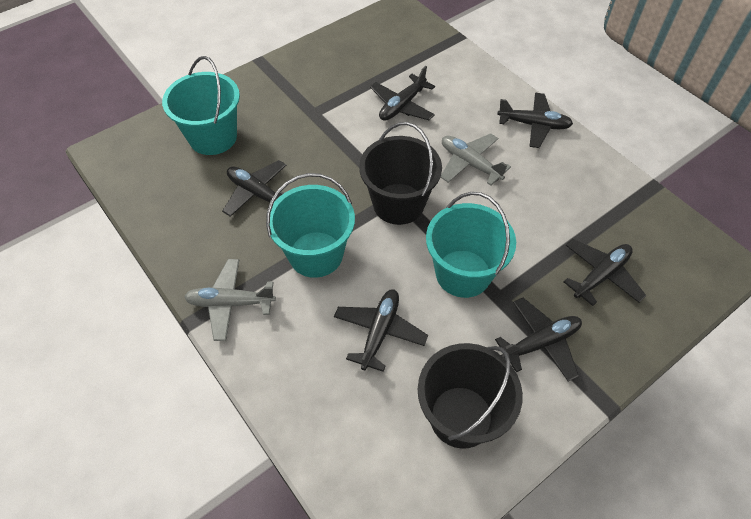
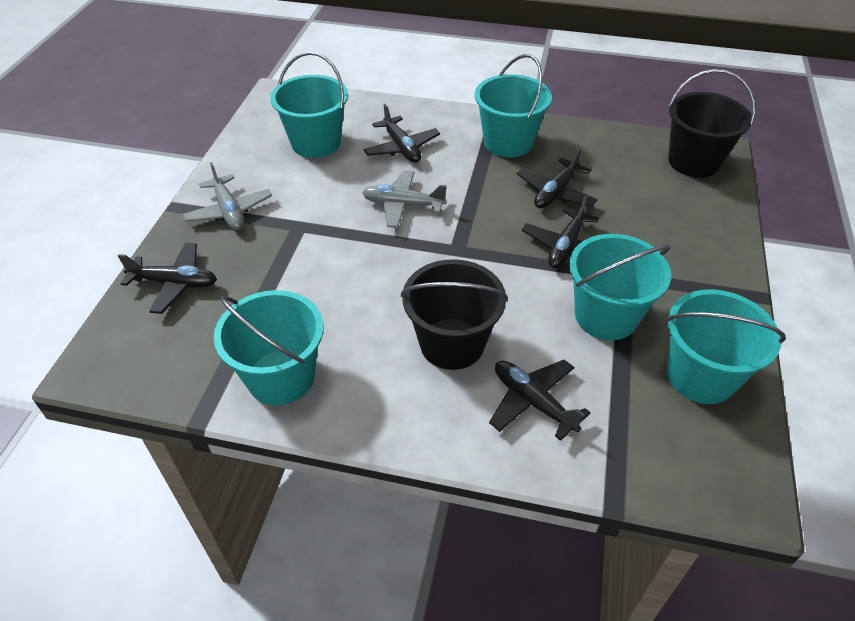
black plane: [222,160,286,217] [334,289,428,372] [370,66,435,121] [495,298,582,381] [497,93,573,148] [564,239,647,306] = 6 -> [118,242,217,314] [363,104,440,163] [489,360,591,441] [517,147,598,208] [522,195,599,268] = 5
turquoise bucket: [162,56,240,155] [266,173,355,278] [426,192,516,298] = 3 -> [214,290,323,405] [270,52,348,158] [475,54,552,157] [569,234,671,340] [666,289,786,404] = 5

